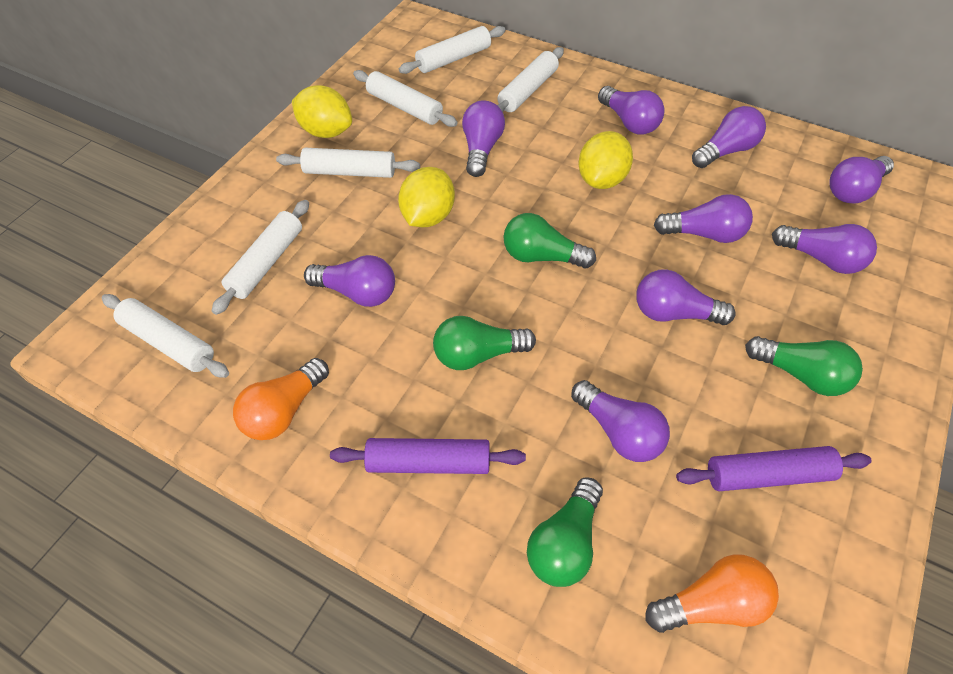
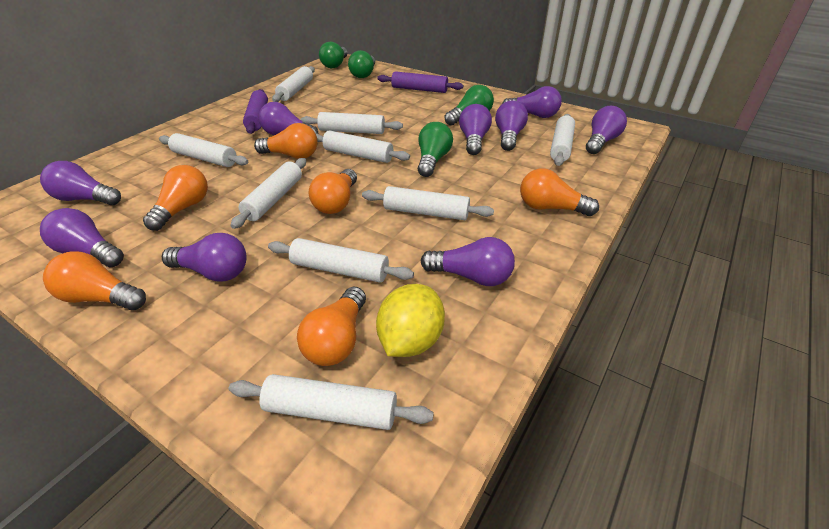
orange light bulb: [233,358,329,440] [645,554,779,633] = 2 -> [43,251,146,310] [143,165,208,231] [254,123,318,159] [297,287,366,366] [309,169,357,214] [520,168,599,216] = 6
white rolling pin: [102,294,229,378] [212,200,309,315] [276,148,420,178] [353,70,458,127] [399,26,506,74] [497,47,564,112] = 6 -> [159,133,248,167] [229,374,434,430] [230,158,306,229] [268,238,414,283] [272,66,315,102] [301,112,403,134] [316,131,410,163] [362,186,494,220] [550,114,575,166] = 9
yellow lemon: [292,85,352,138] [398,167,455,227] [578,131,633,189] = 3 -> [376,284,445,357] = 1

